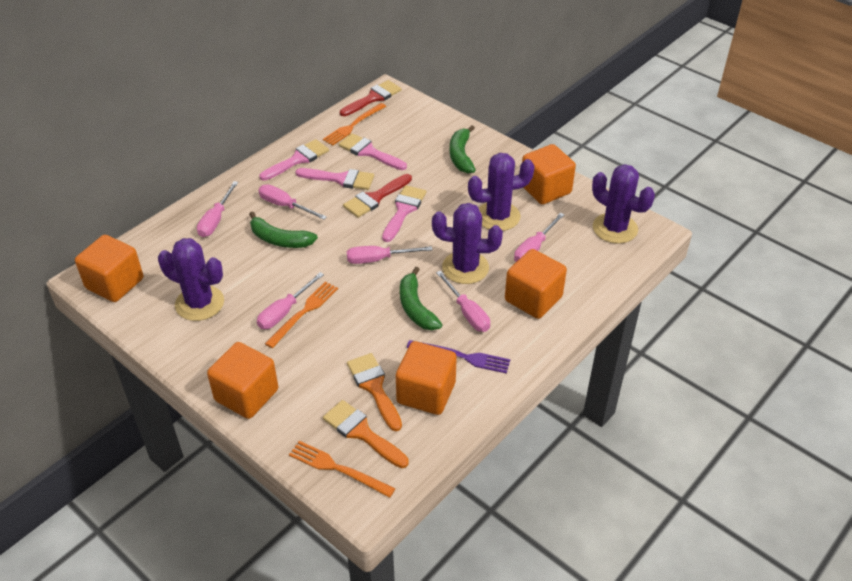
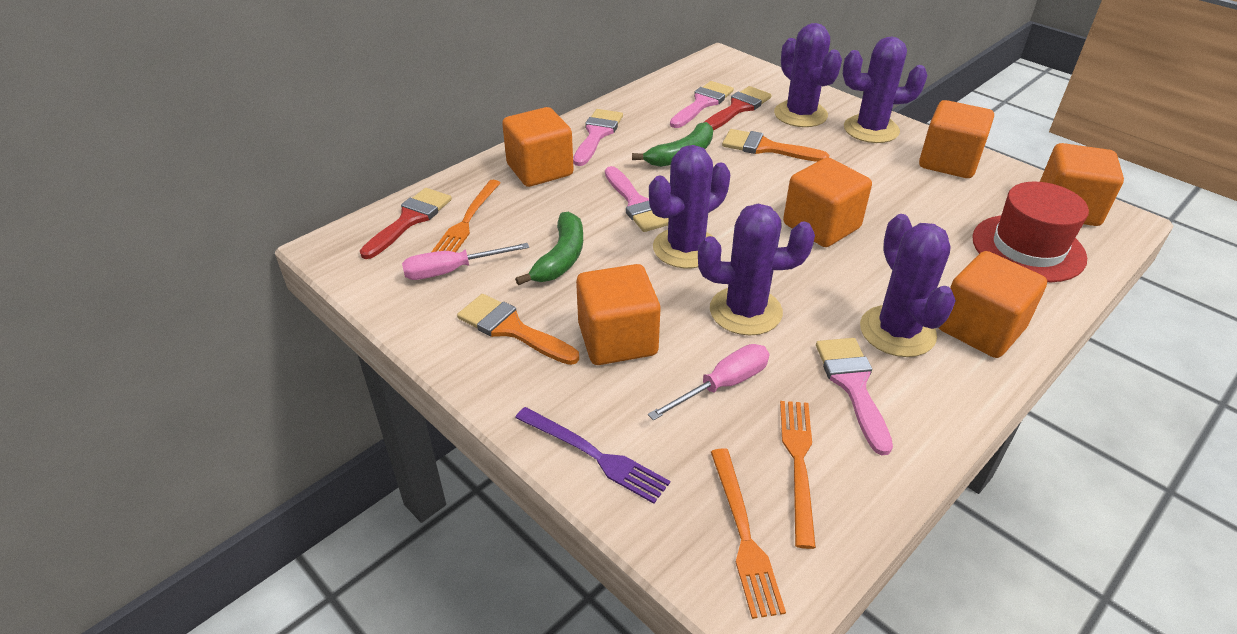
green banana: [249,211,318,248] [400,267,443,330] [450,125,476,174] = 3 -> [515,212,583,285] [632,122,713,167] = 2
orange cube: [75,235,143,302] [207,342,278,419] [396,341,457,415] [505,249,567,319] [522,144,576,204] = 5 -> [502,107,574,187] [576,264,660,365] [783,158,872,247] [919,100,994,178] [939,251,1047,358] [1040,143,1124,226] = 6
pink screwdriver: [197,181,238,237] [257,272,324,329] [258,184,327,220] [347,246,432,264] [436,271,490,332] [514,213,564,262] = 6 -> [402,243,529,280] [648,344,769,421] = 2
purple cactus: [158,238,224,321] [432,203,503,284] [468,153,535,231] [592,164,655,244] = 4 -> [649,145,730,268] [698,204,815,336] [774,23,842,127] [843,36,927,143] [860,214,956,357] = 5
red hat: none = 0 -> [972,182,1089,282] = 1

